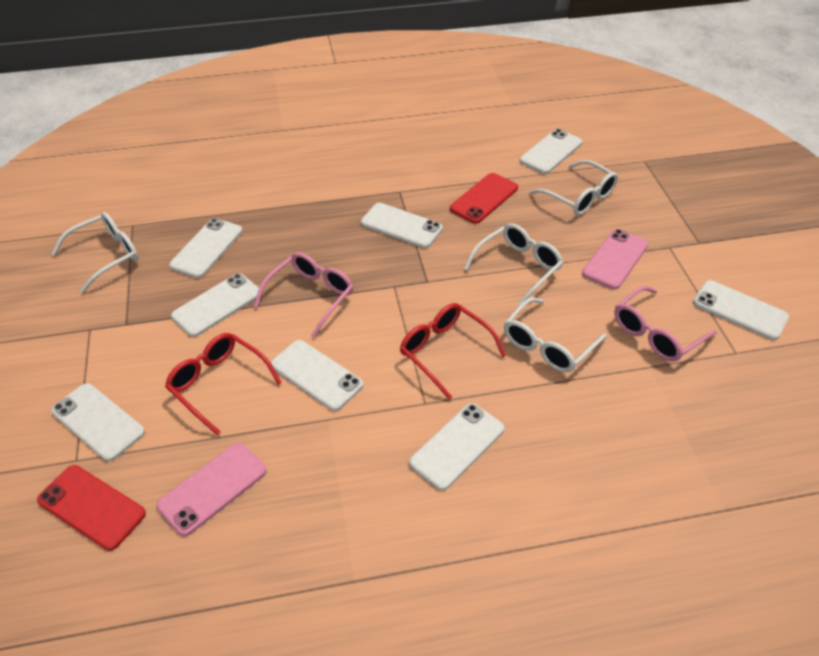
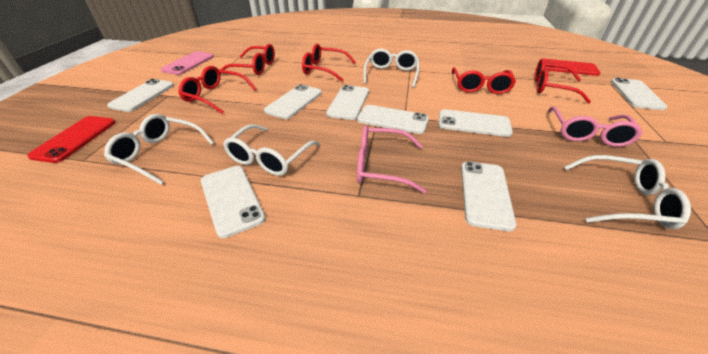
pink phone: [156,443,266,536] [582,229,648,289] = 2 -> [161,51,214,75] = 1
red glasses: [165,333,282,436] [400,303,506,400] = 2 -> [178,66,257,114] [220,44,275,75] [302,44,356,82] [452,67,516,94] [534,59,591,104] = 5

